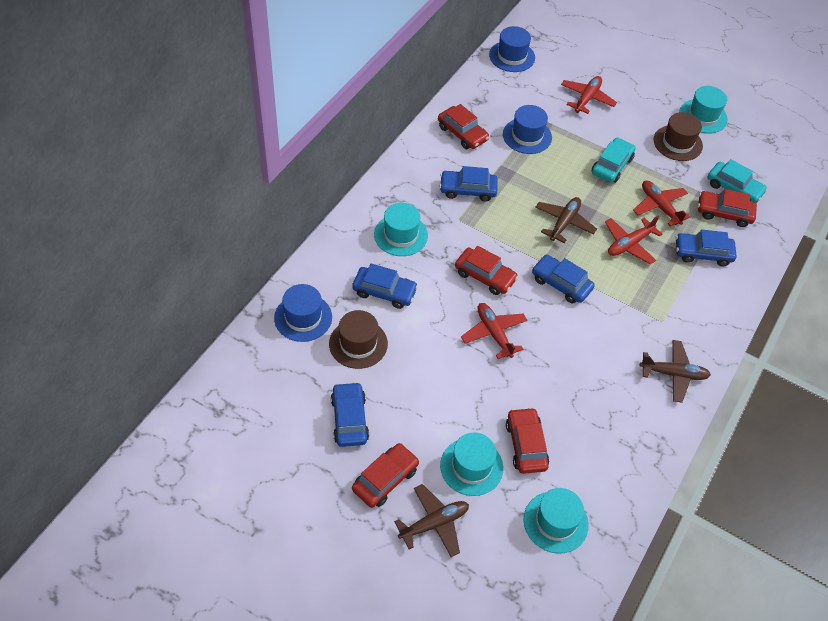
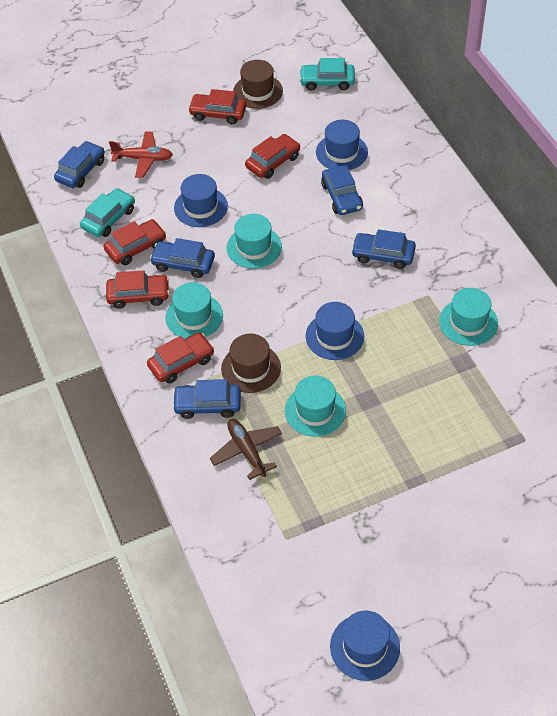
blue hat: [274,284,332,342] [489,26,535,72] [503,105,552,154] = 3 -> [174,174,228,227] [306,302,364,360] [316,120,368,170] [330,610,400,681] = 4
brown plane: [394,484,469,557] [535,197,597,243] [640,340,711,403] = 3 -> [210,419,282,480] = 1
red plane: [461,303,528,359] [561,76,617,114] [605,215,662,265] [633,180,691,226] = 4 -> [109,131,173,178] = 1

